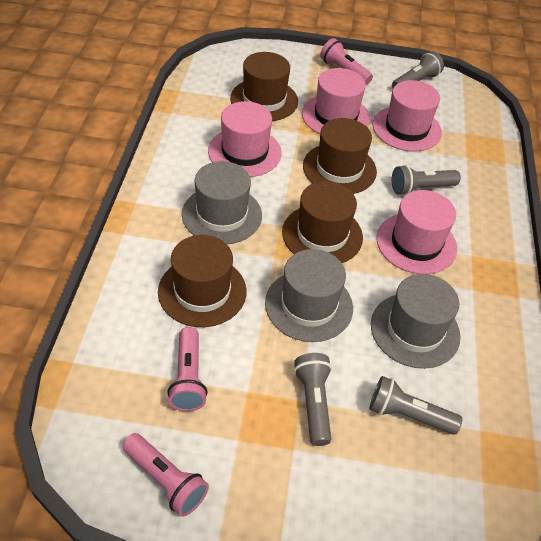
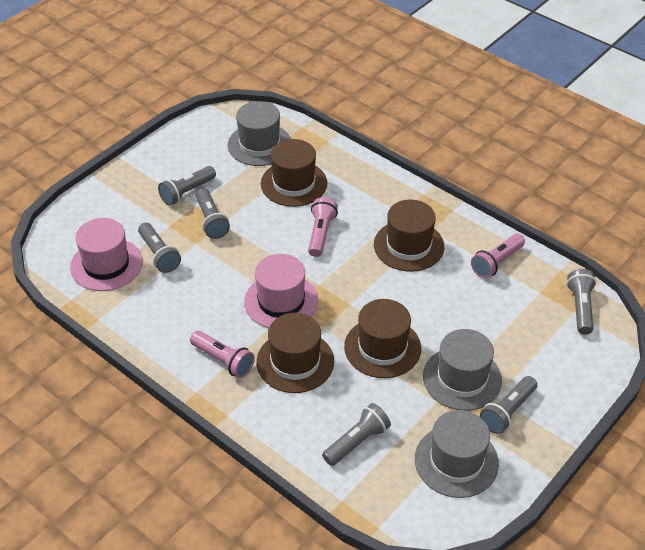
grey flashlight: [294,353,332,446] [369,376,463,435] [391,165,461,195] [392,51,444,88] = 4 -> [138,223,181,273] [158,166,216,206] [196,188,230,239] [322,403,391,466] [480,376,537,434] [567,269,596,334] = 6
pink hat: [208,101,282,177] [302,68,371,134] [372,80,442,152] [376,190,457,274] = 4 -> [70,218,143,291] [244,254,318,328] = 2

